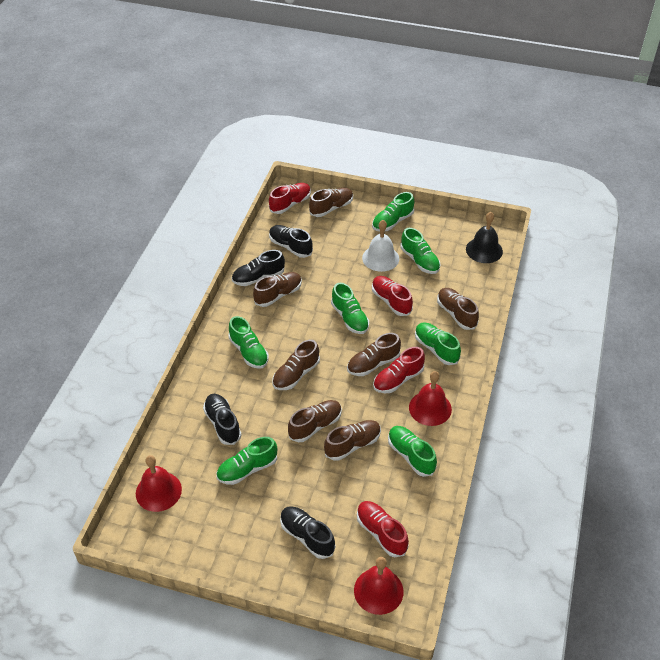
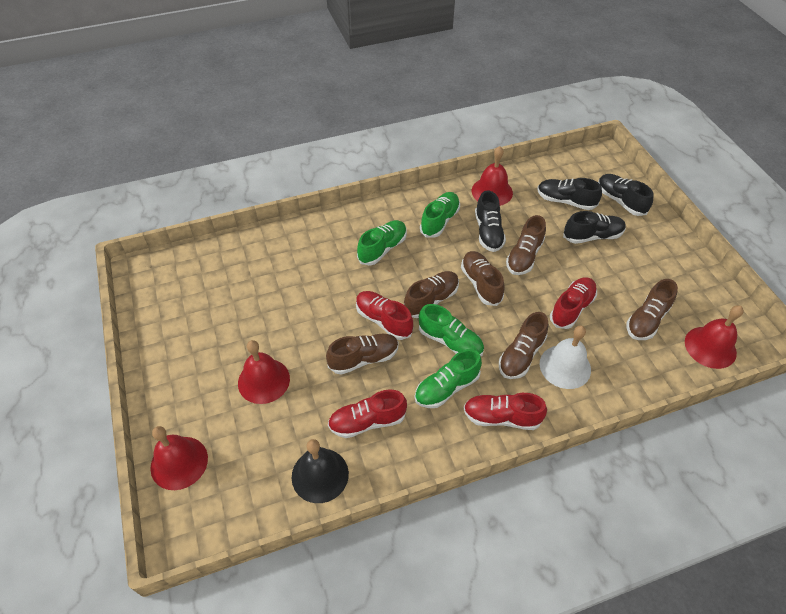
brown shoe: [253,272,302,307] [272,340,320,390] [288,400,342,442] [309,188,353,217] [324,420,381,461] [347,333,401,376] [437,288,479,330] = 7 -> [326,334,399,375] [404,271,459,318] [461,251,505,306] [499,312,549,379] [506,215,546,275] [627,279,678,340] = 6
green shoe: [216,437,277,485] [228,316,269,369] [331,283,369,334] [372,192,414,231] [388,426,437,477] [400,228,440,274] [415,323,461,365] = 7 -> [357,220,407,265] [415,349,482,408] [419,304,484,356] [420,192,460,238] = 4
red bell: [136,455,182,512] [354,557,403,615] [409,371,452,426] = 3 -> [150,426,208,490] [238,340,290,404] [472,146,513,206] [685,305,744,369] = 4

